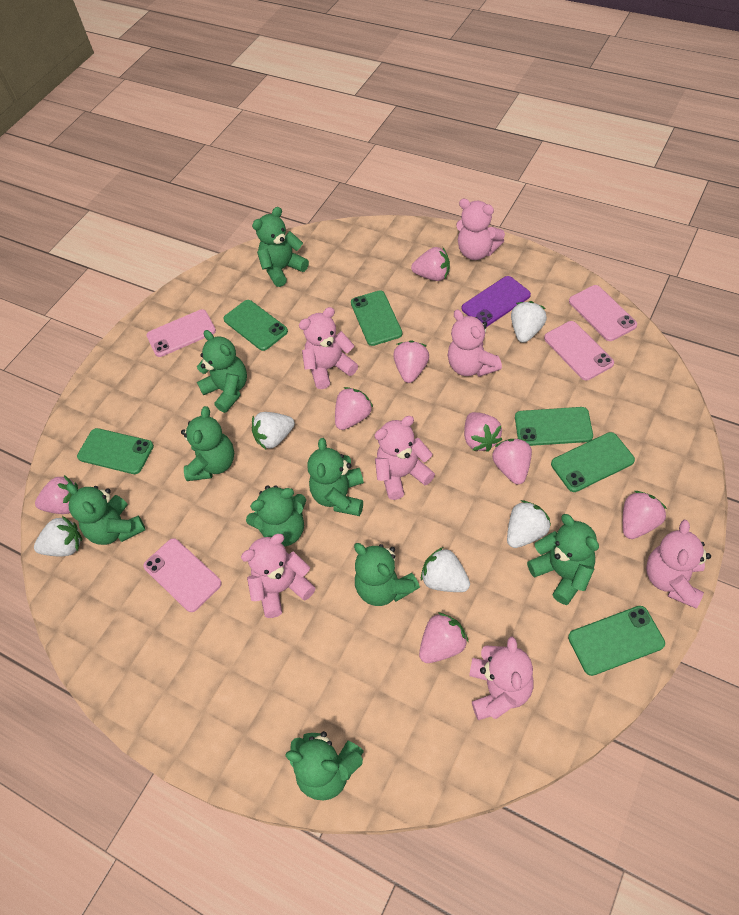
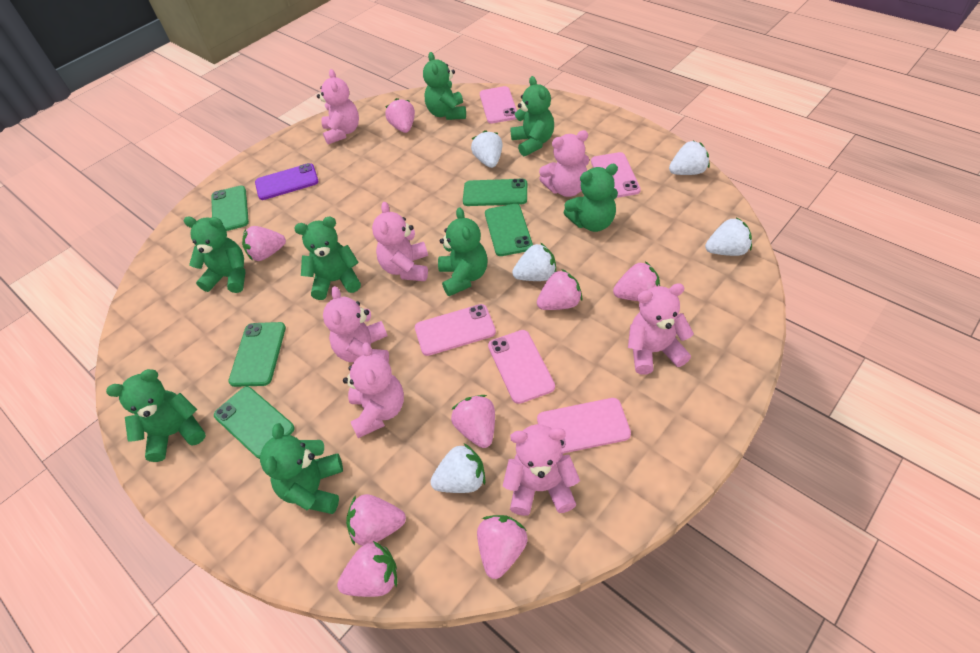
green phone: [77,428,154,474] [223,300,288,351] [351,290,402,346] [515,407,593,446] [551,432,635,492] [568,606,665,676] = 6 -> [211,186,249,231] [214,387,295,459] [228,322,286,387] [463,179,527,206] [485,204,533,256] = 5
green teddy bear: [67,483,146,545] [181,406,234,481] [197,330,247,413] [246,485,306,547] [252,207,309,287] [285,731,364,801] [307,438,364,516] [354,543,420,606] [527,514,599,605] = 9 -> [106,369,206,462] [183,217,245,293] [260,423,343,514] [294,217,361,300] [423,52,466,120] [438,207,487,296] [510,76,554,156] [564,164,618,232] = 8
pink phone: [143,538,222,612] [147,309,216,357] [544,321,614,380] [569,285,637,341] = 4 -> [415,304,496,356] [480,86,517,123] [488,330,555,404] [537,398,631,453] [591,152,641,198] = 5

